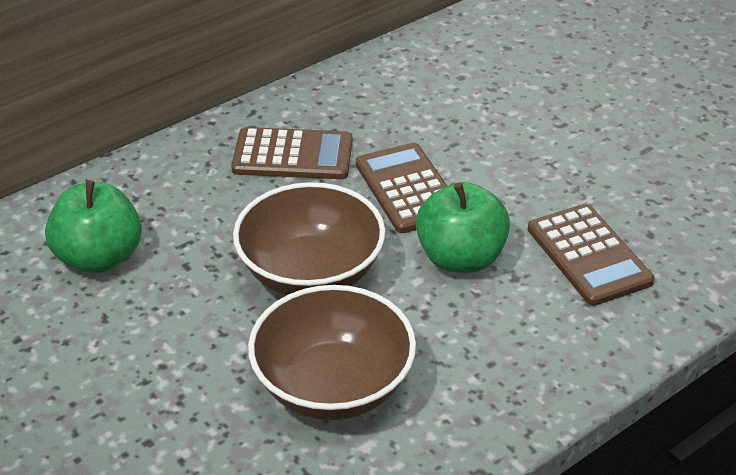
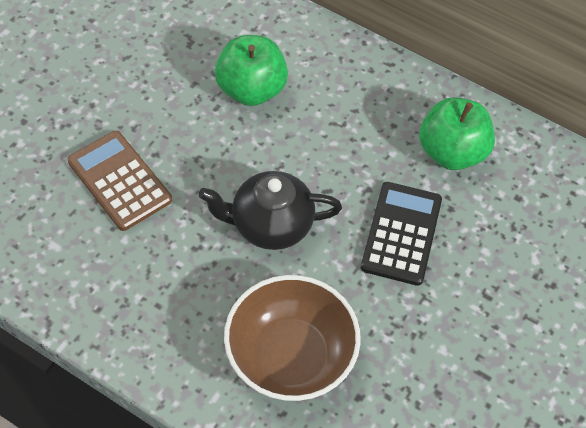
black calculator: none = 0 -> [361,182,442,286] = 1
black teapot: none = 0 -> [199,171,342,250] = 1
brown bowl: [233,182,385,295] [248,285,416,420] = 2 -> [224,275,361,401] = 1
brown calculator: [231,127,352,179] [356,143,447,233] [528,204,654,306] = 3 -> [68,131,172,231] = 1

